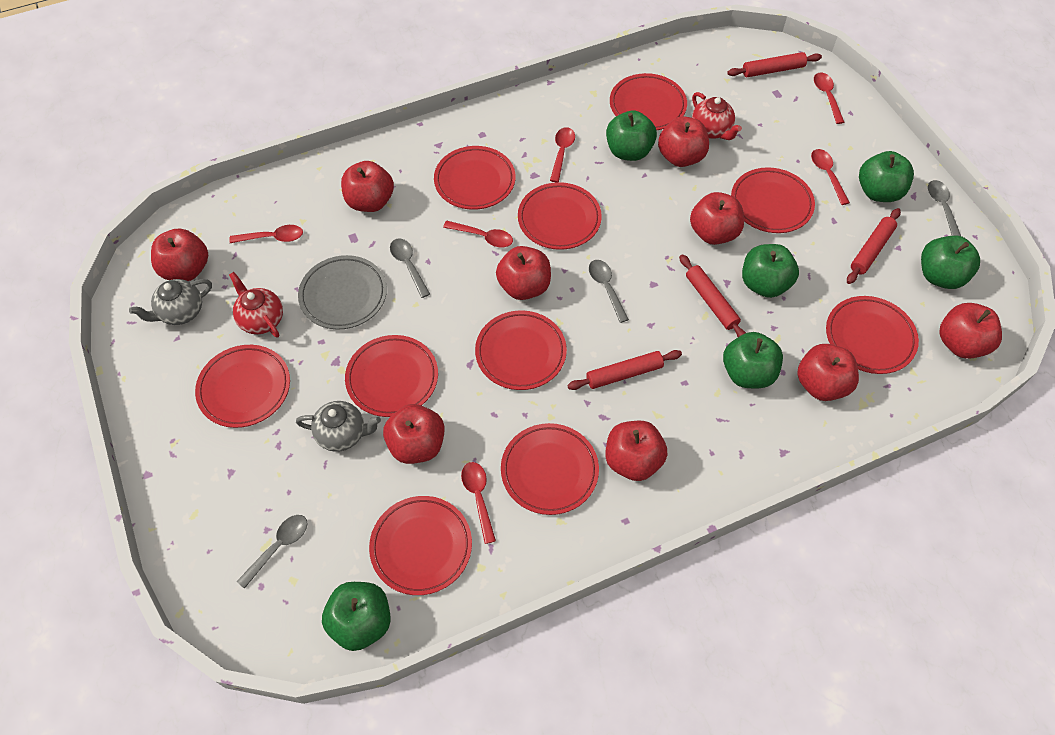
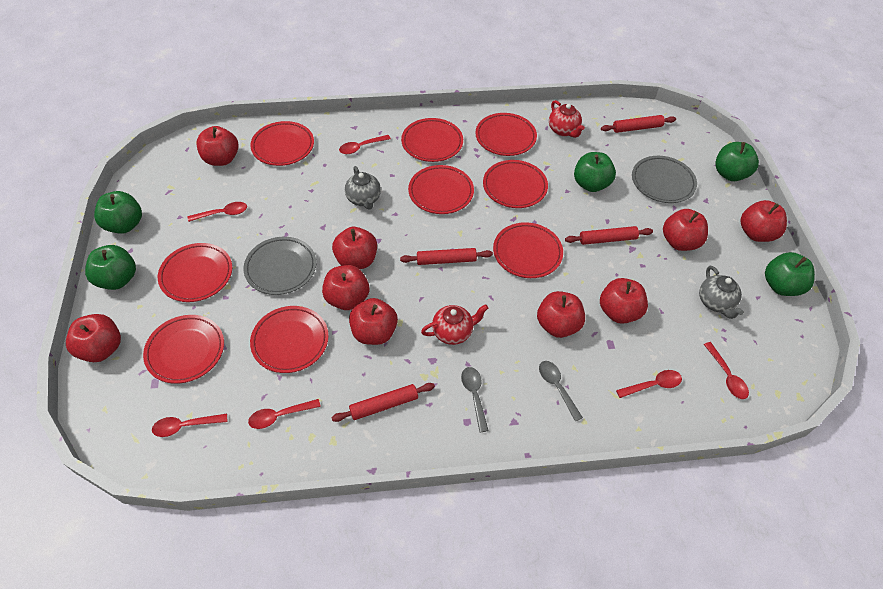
green apple: [322,582,391,651] [606,110,657,161] [723,332,783,388] [742,244,799,298] [859,151,914,202] [921,236,980,289] = 6 -> [85,245,136,290] [94,191,142,234] [574,152,616,192] [715,142,759,181] [765,252,815,296] = 5
grey plate: [298,255,387,329] = 1 -> [243,237,316,295] [632,156,697,203] = 2
grey spoon: [237,515,307,589] [390,238,430,298] [589,260,629,323] [928,180,961,236] = 4 -> [461,367,489,433] [539,361,583,421] = 2
red plate: [195,345,290,428] [345,335,438,417] [369,496,472,595] [434,146,516,210] [475,310,567,390] [501,423,599,515] [518,182,602,250] [610,73,687,130] [731,167,815,233] [826,296,919,374] = 10 -> [143,315,224,384] [158,243,232,302] [250,121,314,166] [250,306,329,373] [401,118,463,162] [408,165,474,214] [475,113,537,156] [483,160,548,208] [493,222,563,278] = 9

